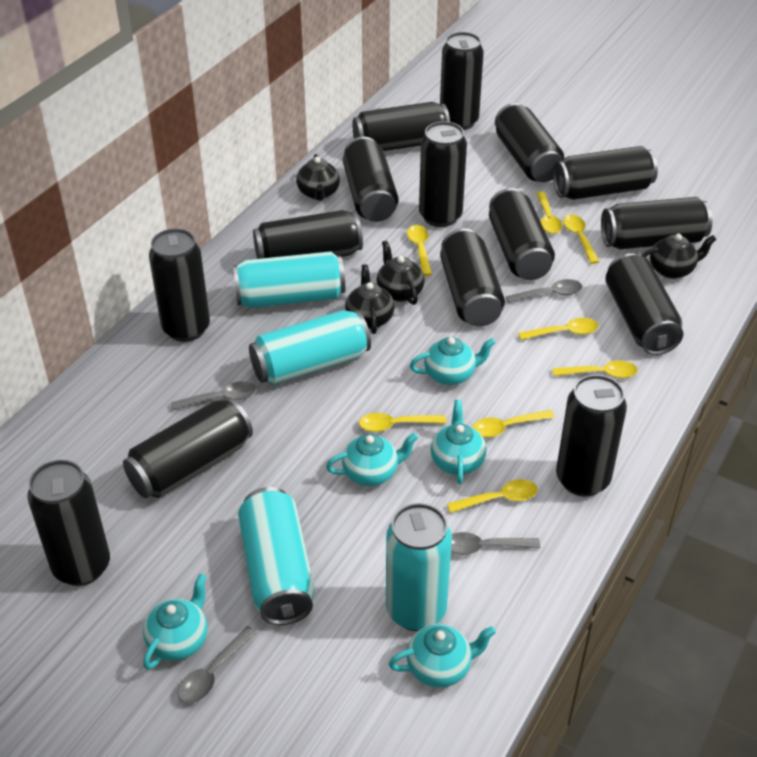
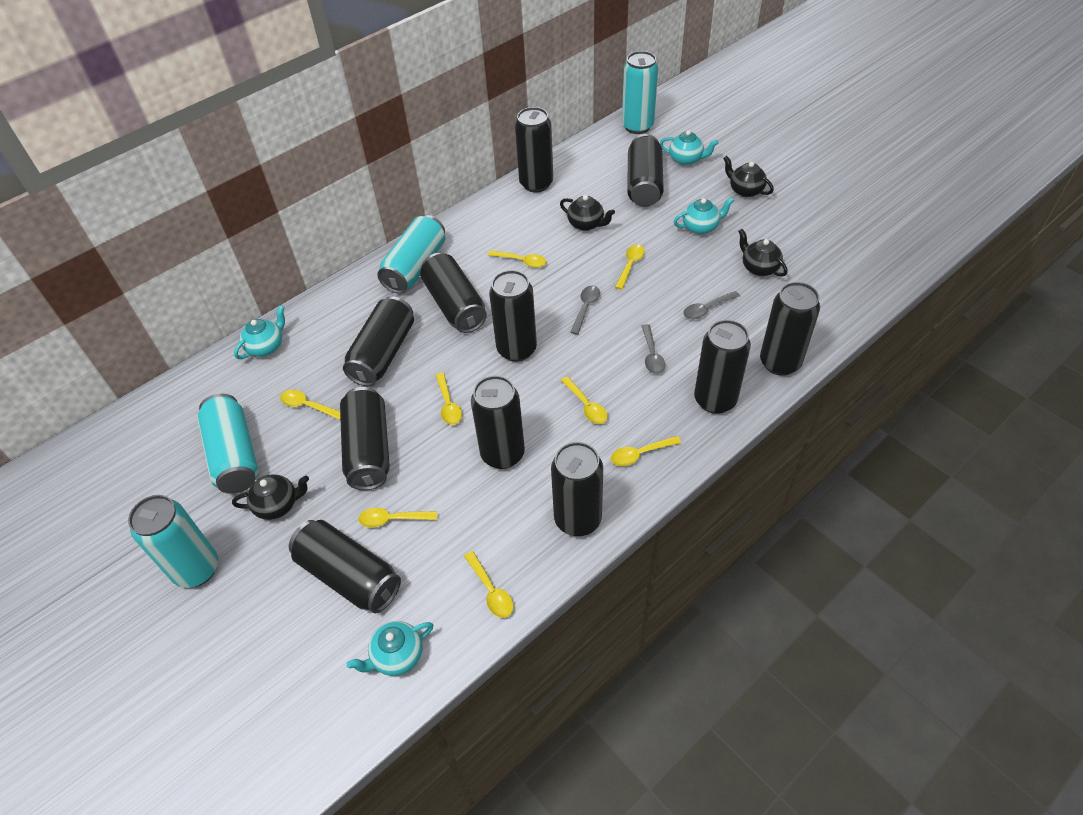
black can: [27,460,110,586] [123,398,253,498] [149,228,210,342] [253,210,363,259] [343,136,398,222] [352,102,450,151] [419,121,467,227] [440,32,484,130] [440,228,505,327] [489,188,555,280] [495,103,564,182] [553,146,658,200] [556,375,627,497] [601,197,712,249] [605,253,683,355] = 15 -> [289,520,401,613] [340,387,390,490] [343,296,414,386] [420,253,487,333] [471,376,525,469] [489,270,537,362] [515,107,553,193] [551,442,603,536] [627,134,664,207] [694,320,751,414] [760,282,820,376] = 11
grey spoon: [171,381,256,410] [178,626,257,703] [451,532,540,555] [506,279,582,303] = 4 -> [570,285,600,335] [642,324,665,374] [683,291,740,319] = 3
turquoise teapot: [143,574,208,670] [326,433,418,486] [389,624,496,688] [410,337,496,385] [430,400,486,484] = 5 -> [234,305,285,359] [347,621,433,676] [660,130,719,165] [674,197,734,234] = 4

